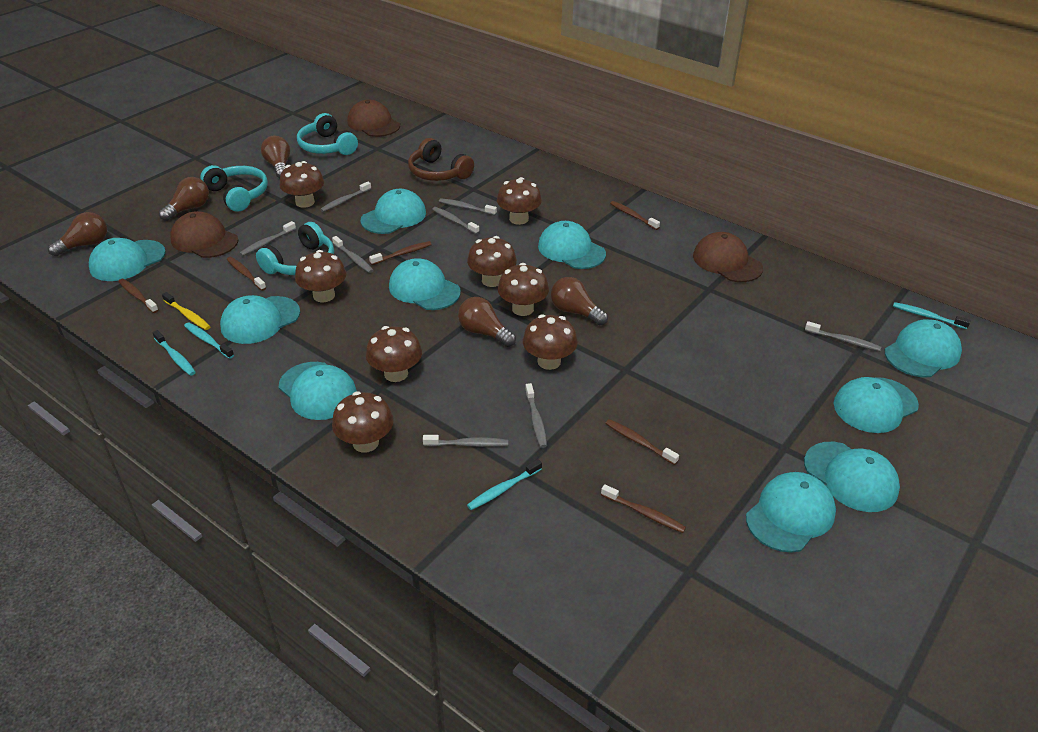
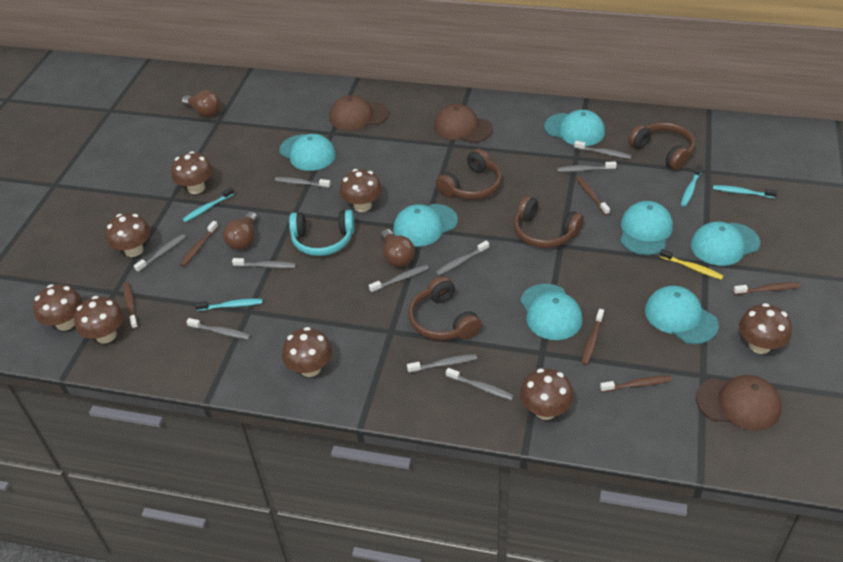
brown headphones: [408,138,474,181] = 1 -> [408,276,482,340] [436,149,502,199] [514,196,584,248] [629,122,695,170] = 4
brown light bulb: [48,212,107,256] [159,177,209,221] [261,136,290,178] [458,297,516,347] [551,277,608,325] = 5 -> [182,90,220,117] [223,212,258,250] [381,229,415,267] = 3
grey toothbrush: [240,221,296,256] [320,181,371,212] [332,236,374,273] [423,435,508,447] [432,207,480,234] [439,198,497,215] [525,383,547,448] [805,321,881,351] = 8 -> [134,234,186,272] [186,318,251,340] [232,258,296,268] [275,177,331,188] [369,265,429,293] [407,354,477,373] [436,240,489,276] [446,368,514,400] [557,161,617,172] [574,141,632,159] = 10
turquoise cap: [89,238,166,281] [220,295,300,344] [279,362,357,420] [361,189,426,234] [389,258,461,310] [538,221,606,269] [746,472,836,553] [804,442,900,512] [834,377,919,433] [885,319,962,377] = 10 -> [279,134,336,171] [393,204,458,247] [520,284,583,340] [544,110,605,146] [620,201,673,255] [645,286,719,344] [691,221,760,266] = 7
turquoise headphones: [200,165,268,212] [256,222,334,275] [297,113,358,155] = 3 -> [289,210,355,256] = 1

